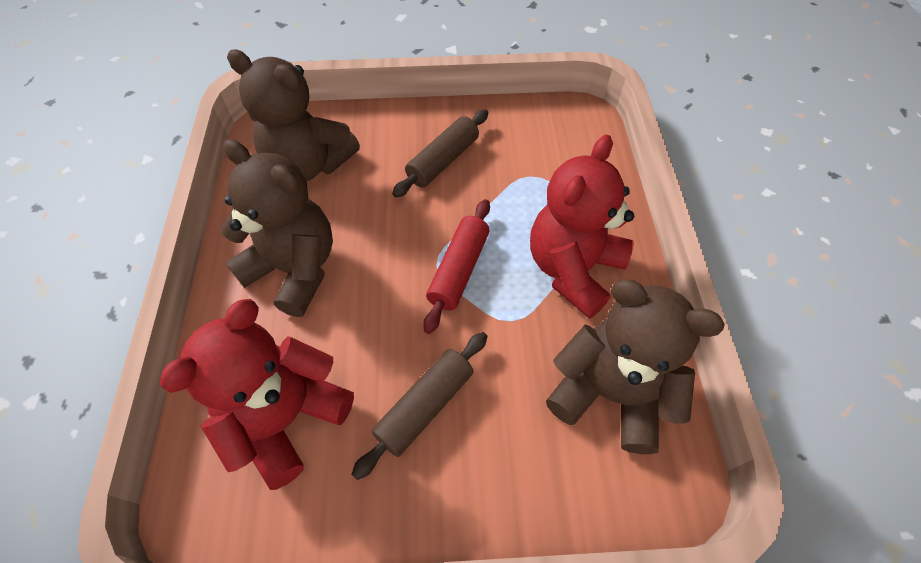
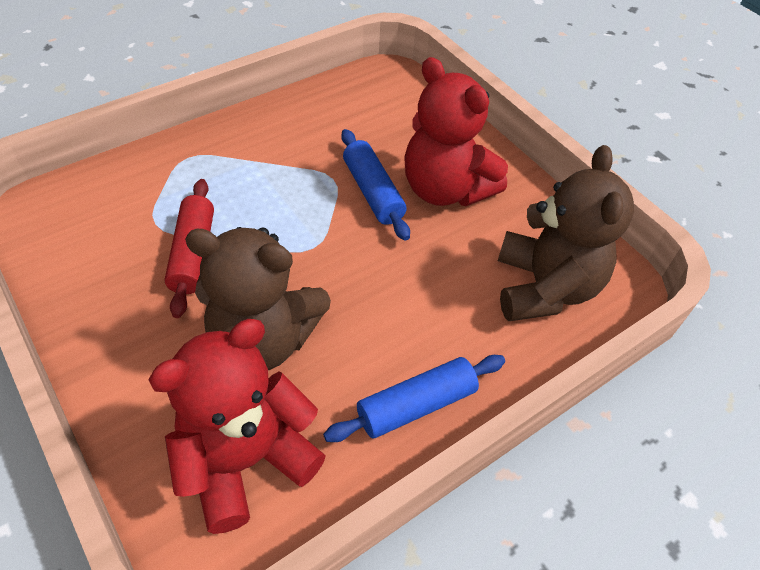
blue rolling pin: none = 0 -> [323,355,505,442] [341,129,410,241] = 2
brown rolling pin: [352,332,488,480] [392,109,488,198] = 2 -> none = 0
brown teddy bear: [220,139,333,317] [227,49,360,181] [546,279,725,454] = 3 -> [185,227,331,370] [498,145,634,321] = 2

